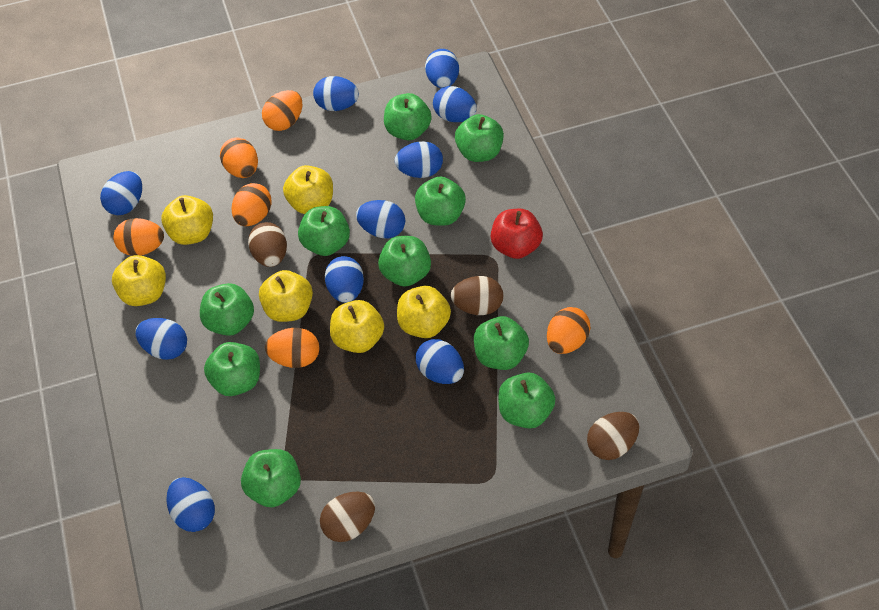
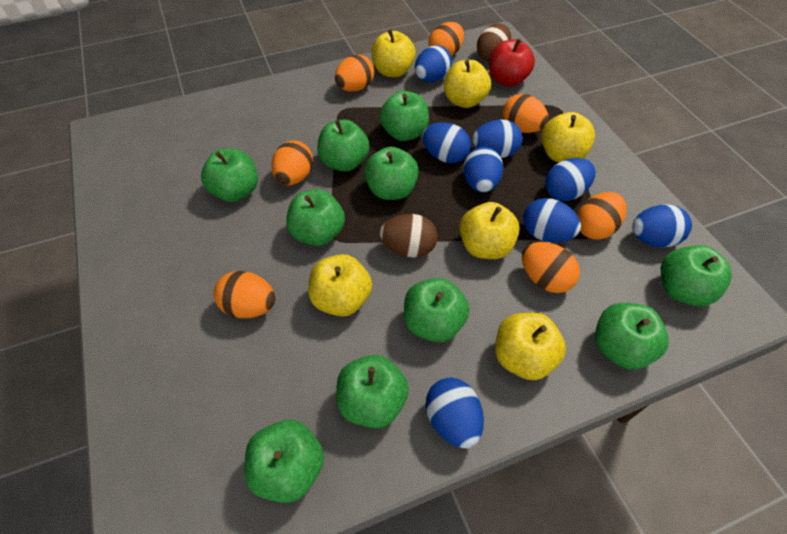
blue egg: [100,171,142,215] [135,318,187,360] [166,477,215,532] [313,76,359,111] [325,256,364,303] [356,200,405,238] [395,141,443,178] [416,339,464,384] [425,49,459,88] [433,86,477,122] = 10 -> [415,45,452,82] [422,122,471,163] [426,378,484,448] [463,147,503,193] [472,120,523,158] [523,198,581,242] [545,158,596,201] [632,204,692,247] = 8
brown egg: [248,222,287,267] [320,491,375,542] [451,276,503,315] [587,412,639,460] = 4 -> [380,214,438,258] [477,24,511,61] = 2
orange egg: [113,218,164,256] [220,138,258,178] [231,183,272,226] [262,90,302,131] [265,328,320,368] [547,307,590,354] = 6 -> [214,271,275,318] [271,140,313,186] [335,54,374,92] [428,22,464,57] [503,94,549,133] [522,242,580,293] [577,192,627,240] = 7

